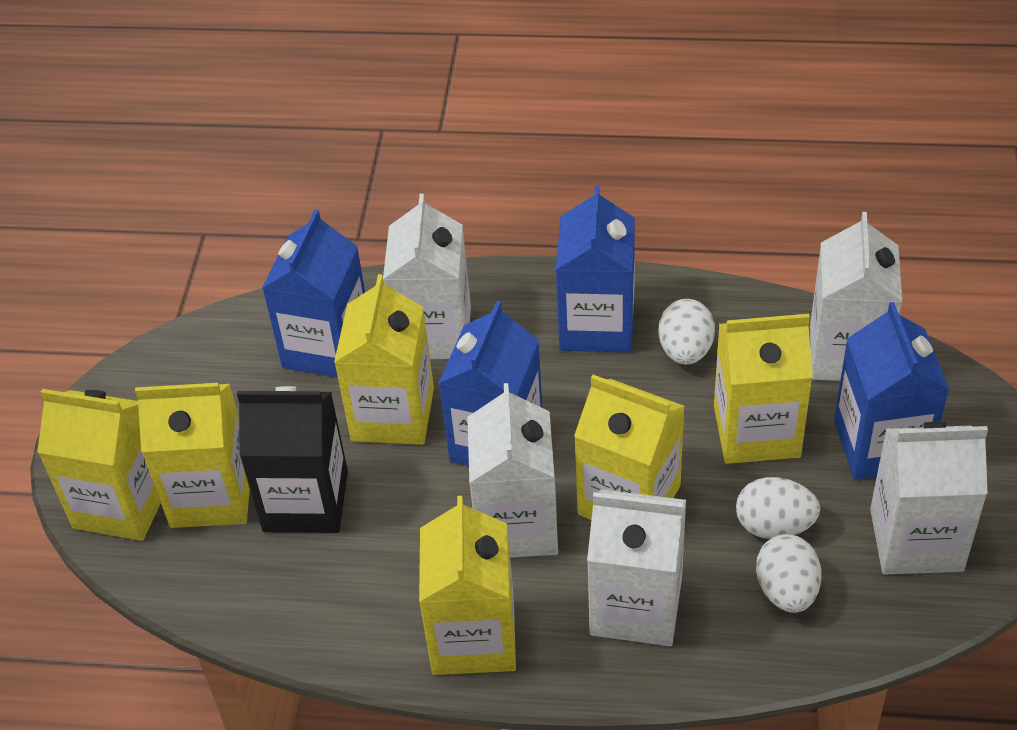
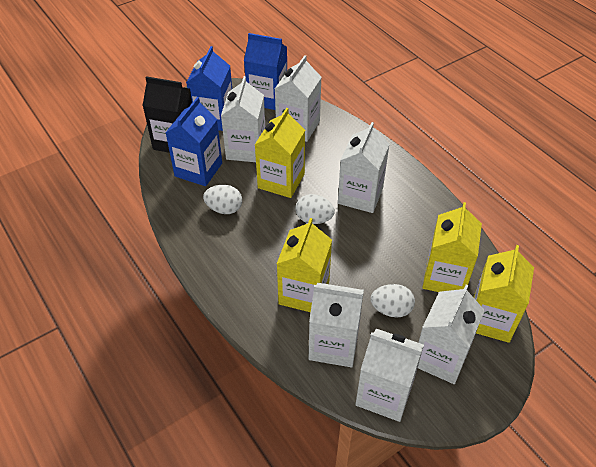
blue carton: [262,209,365,378] [439,301,542,466] [556,185,635,353] [834,302,949,480] = 4 -> [165,97,222,186] [186,46,232,131] [244,33,287,110] = 3
white carton: [383,194,471,359] [467,383,558,558] [587,489,686,646] [810,212,902,381] [870,422,988,575] = 5 -> [221,76,265,162] [275,55,321,142] [309,283,364,367] [338,122,389,213] [356,329,424,422] [418,285,485,384] = 6
yellow carton: [37,389,161,541] [135,383,250,528] [334,274,434,445] [419,496,516,675] [574,375,685,520] [714,314,813,464] = 6 -> [255,108,305,198] [277,218,332,312] [422,202,482,292] [474,245,534,343] = 4

